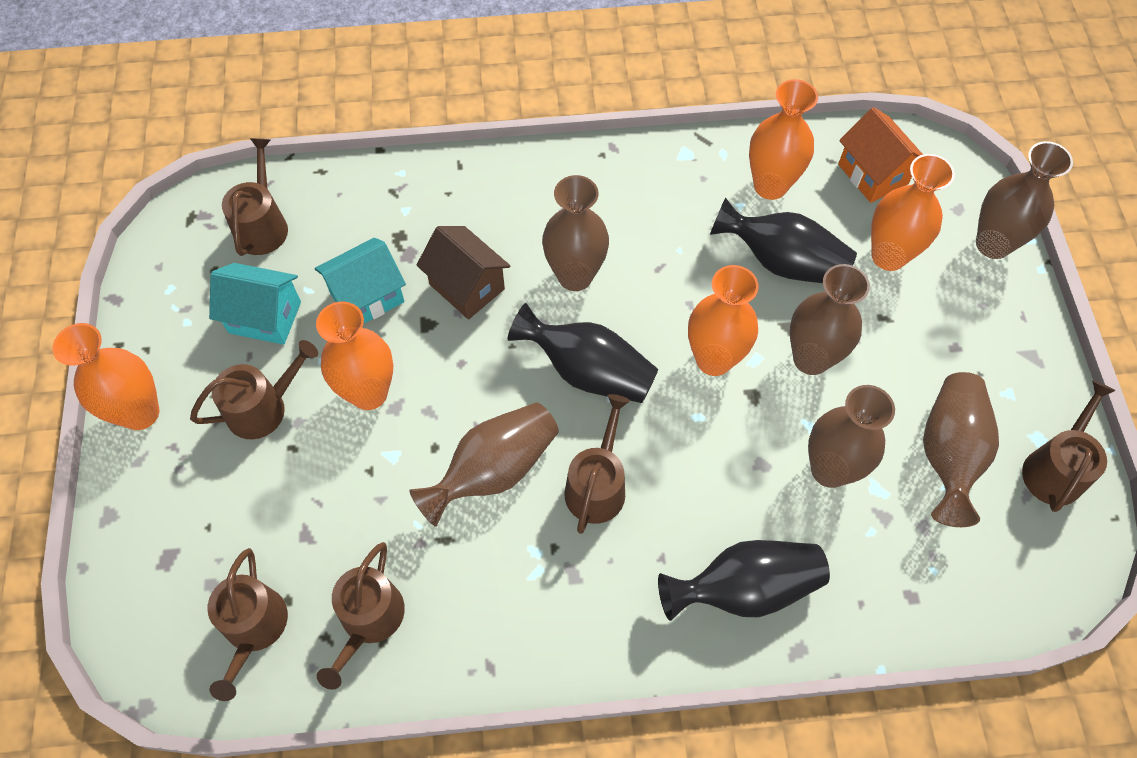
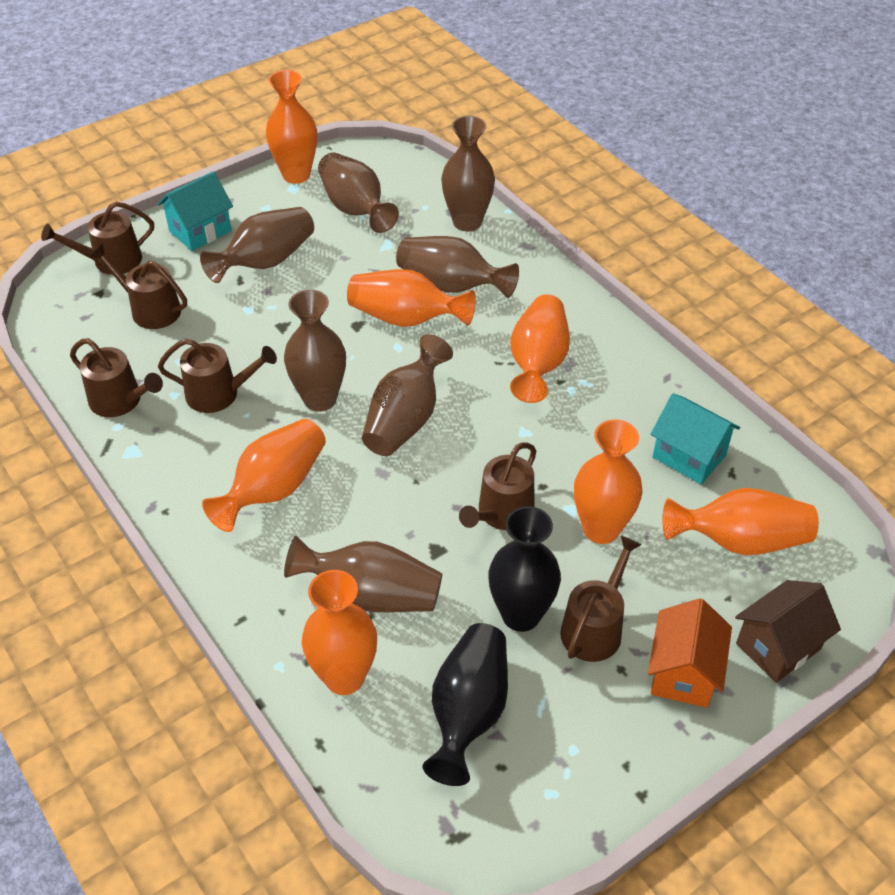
black vase: [508,303,658,403] [658,540,830,621] [710,197,857,283] = 3 -> [423,623,508,786] [488,506,561,632] = 2
brown vase: [409,402,559,527] [542,175,609,291] [790,264,870,375] [808,385,895,488] [923,372,999,527] [976,141,1073,259] = 6 -> [200,207,314,283] [284,289,346,412] [284,536,442,612] [318,152,399,233] [362,334,453,456] [396,236,519,298] [441,116,495,231] = 7
orange vase: [52,323,159,430] [316,302,393,410] [688,265,759,376] [749,79,818,200] [871,154,955,271] = 5 -> [202,419,326,532] [266,70,317,184] [302,570,377,695] [347,269,476,327] [510,294,570,403] [574,419,643,544] [662,488,819,555] = 7

